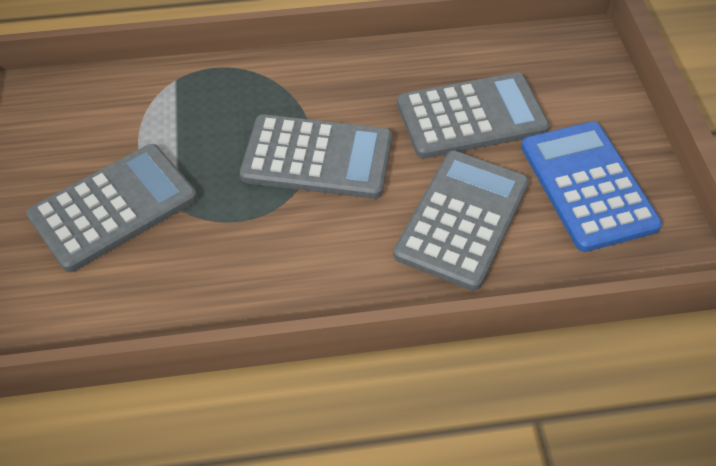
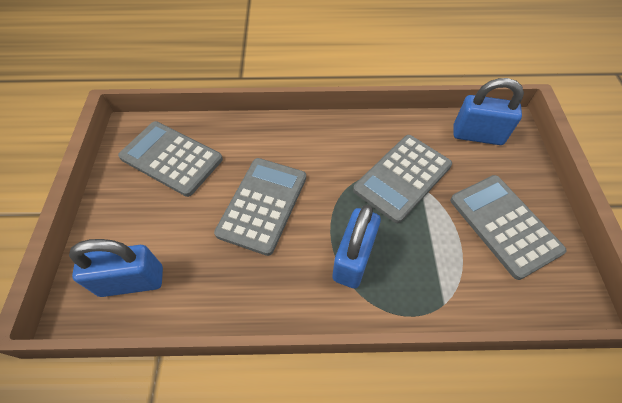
blue calculator: [521,122,662,252] = 1 -> none = 0
blue padlock: none = 0 -> [69,239,163,297] [332,205,381,288] [453,78,524,145] = 3

